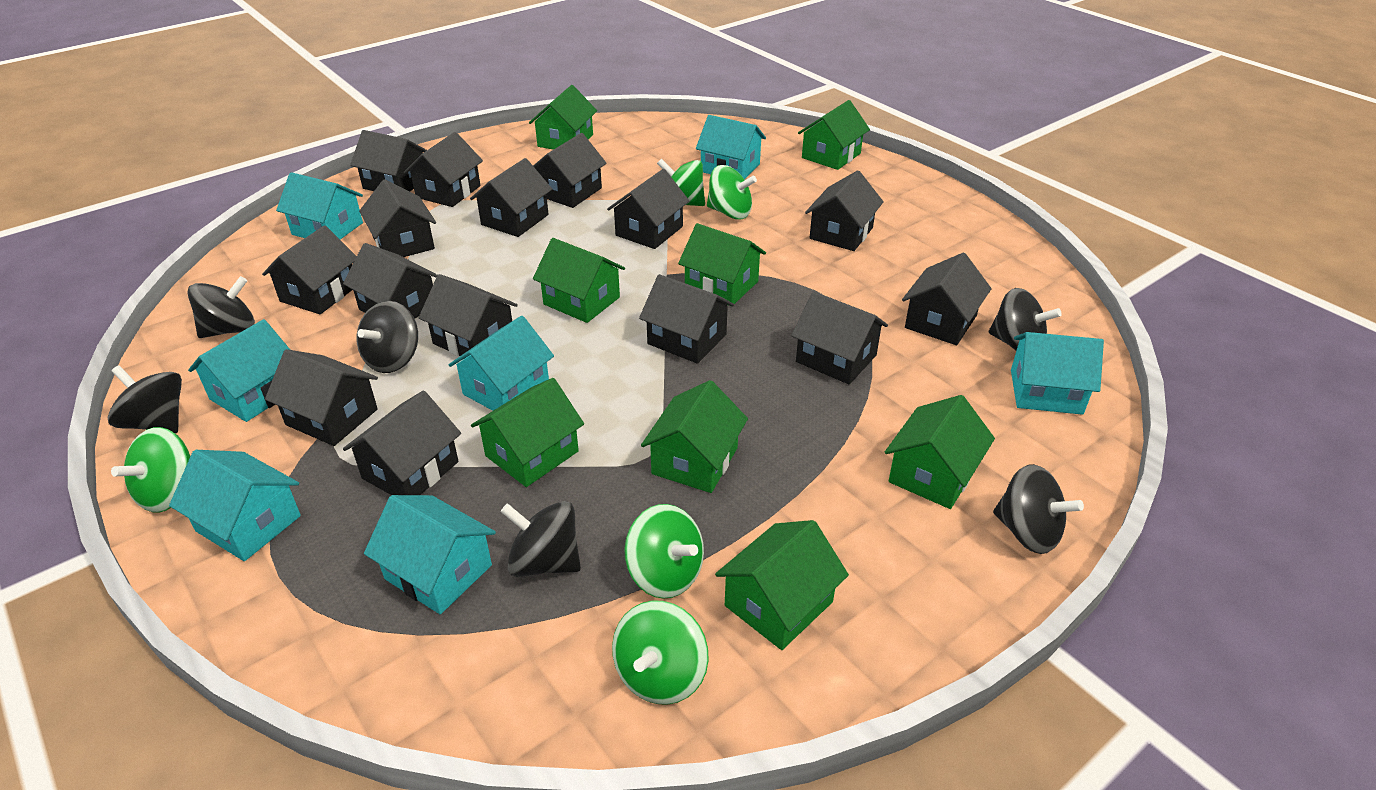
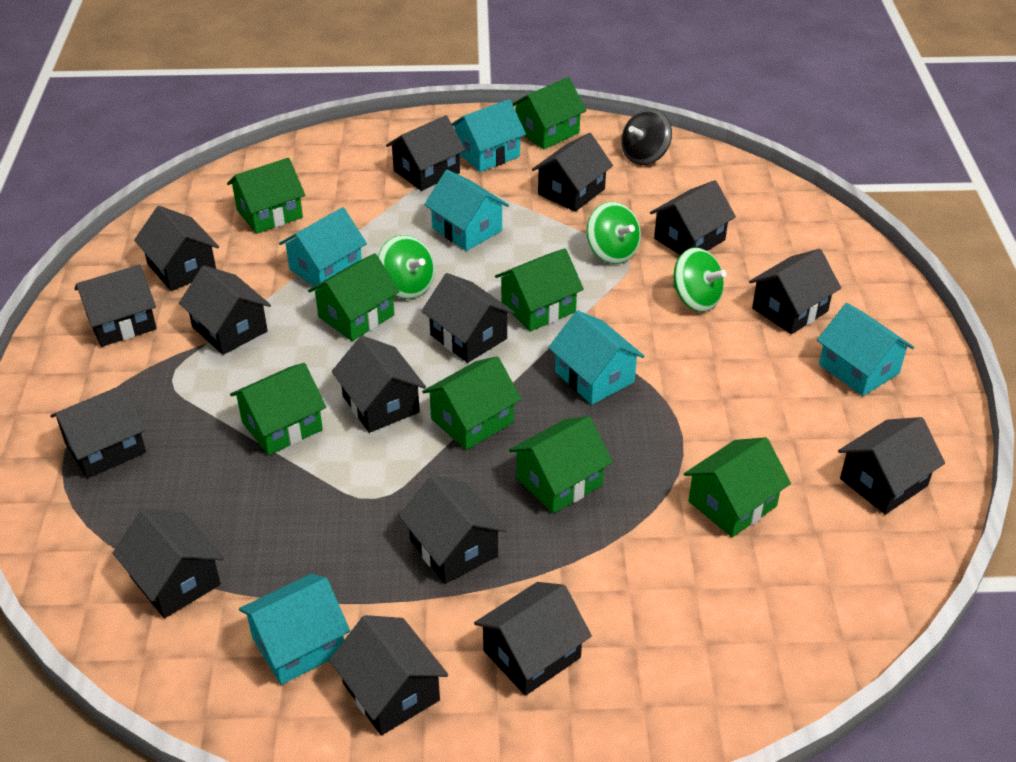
black spinning top: [108,365,182,433] [187,276,255,338] [357,301,418,373] [500,501,581,577] [989,288,1062,351] [993,464,1084,554] = 6 -> [621,109,672,165] = 1
green spinning top: [111,427,191,513] [612,601,709,705] [624,504,704,599] [657,159,705,206] [707,165,757,219] = 5 -> [378,235,435,299] [586,202,641,264] [673,247,727,312] = 3
turquoise house: [169,450,301,561] [188,319,290,422] [276,172,363,239] [364,495,496,614] [449,316,554,411] [696,115,766,180] [1011,332,1104,415] = 7 -> [239,574,350,685] [279,207,367,289] [424,170,509,251] [452,99,526,172] [548,310,645,405] [817,303,914,396] = 6

